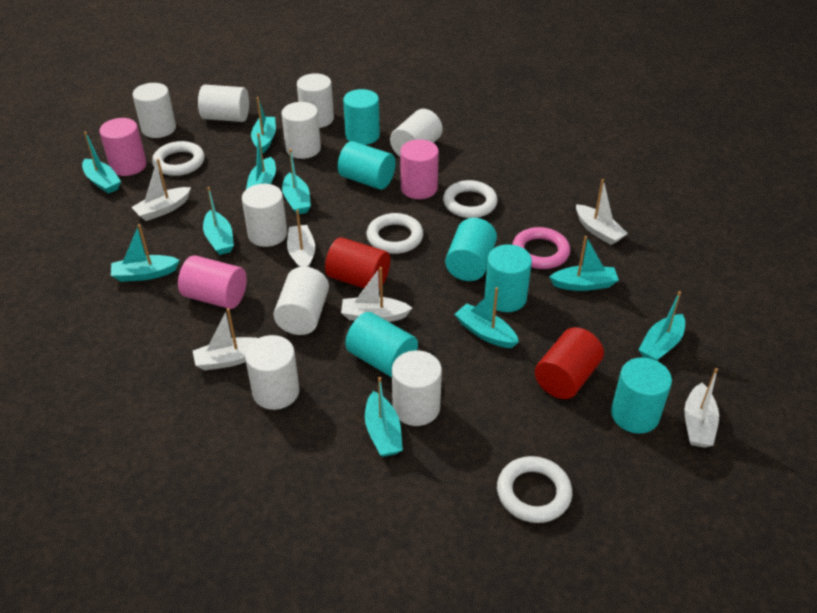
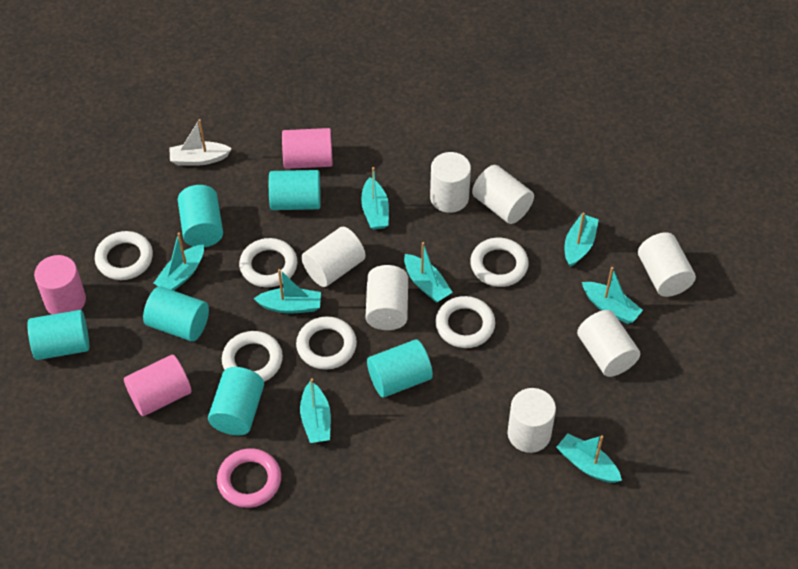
red cylinder: [325,237,390,289] [535,327,604,399] = 2 -> none = 0
turquoise boat: [82,131,121,194] [111,224,180,282] [203,187,234,255] [246,133,276,189] [251,97,276,154] [282,149,311,215] [365,377,403,457] [455,287,519,348] [549,236,619,291] [639,291,685,361] = 10 -> [154,232,204,291] [254,269,321,314] [300,378,331,443] [361,167,389,230] [404,242,453,303] [556,433,622,483] [565,213,599,267] [582,267,643,324] = 8
white boat: [131,159,191,221] [193,308,258,370] [287,210,315,267] [341,267,412,322] [576,179,628,245] [685,368,719,448] = 6 -> [169,119,232,166] = 1
white cylinder: [133,83,176,138] [198,85,249,122] [242,184,287,247] [245,335,300,410] [273,267,329,335] [281,102,321,159] [297,73,334,128] [390,109,443,157] [392,350,442,426] = 9 -> [301,227,365,287] [366,265,408,330] [430,152,471,213] [472,165,534,224] [508,388,556,453] [577,310,640,377] [638,232,696,297] = 7
white ring: [152,141,205,176] [367,213,423,254] [443,180,498,218] [497,456,572,523] = 4 -> [95,231,153,280] [222,331,283,382] [239,238,297,288] [296,316,357,370] [435,296,495,348] [470,238,529,287] = 6

